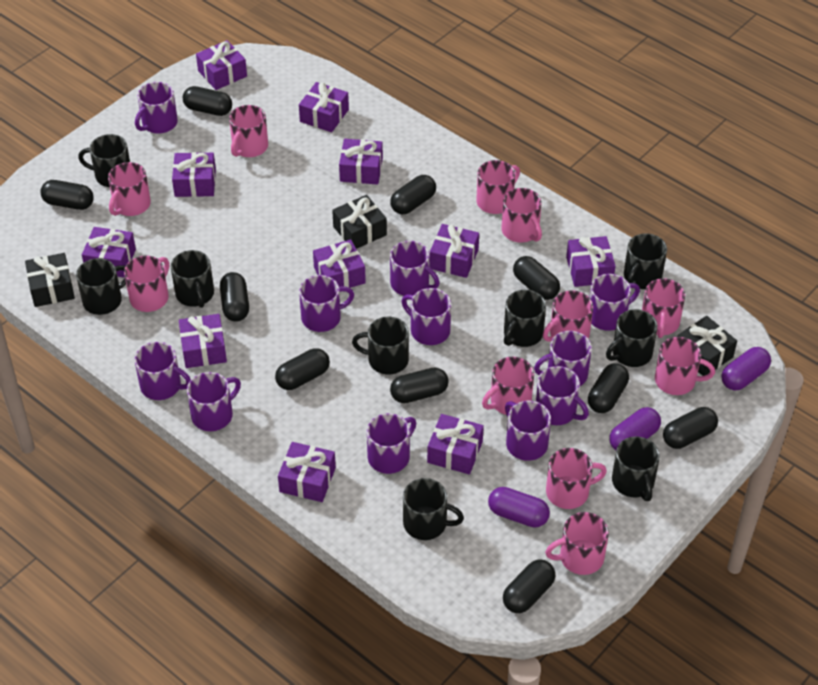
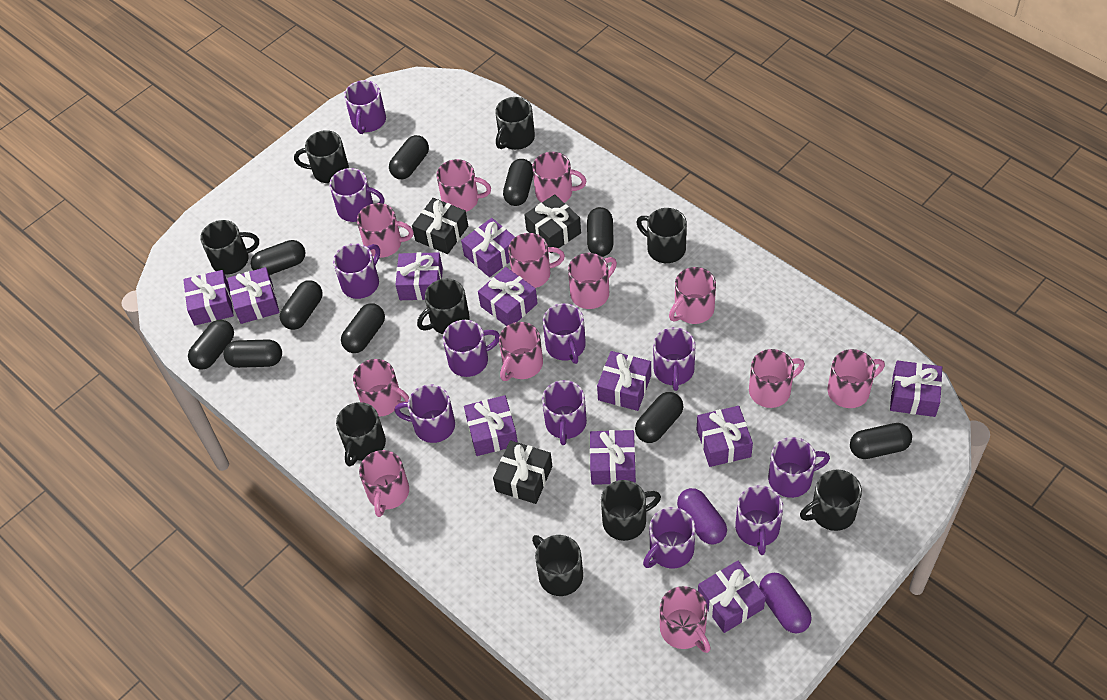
pink mug: [108,162,151,216] [124,256,169,312] [229,105,268,157] [476,160,520,214] [482,357,534,415] [502,188,542,242] [543,290,593,342] [545,512,609,575] [546,448,607,509] [642,278,685,338] [655,337,715,395] = 11 -> [353,359,409,417] [357,203,414,258] [359,450,409,517] [436,159,491,212] [499,322,543,381] [508,233,565,288] [532,152,587,203] [568,253,617,309] [660,586,711,653] [669,267,716,324] [749,349,805,408] [828,349,885,408] = 12
purple capsule: [488,487,550,528] [609,407,661,450] [722,347,771,390] = 3 -> [677,488,727,544] [759,573,812,633] = 2

